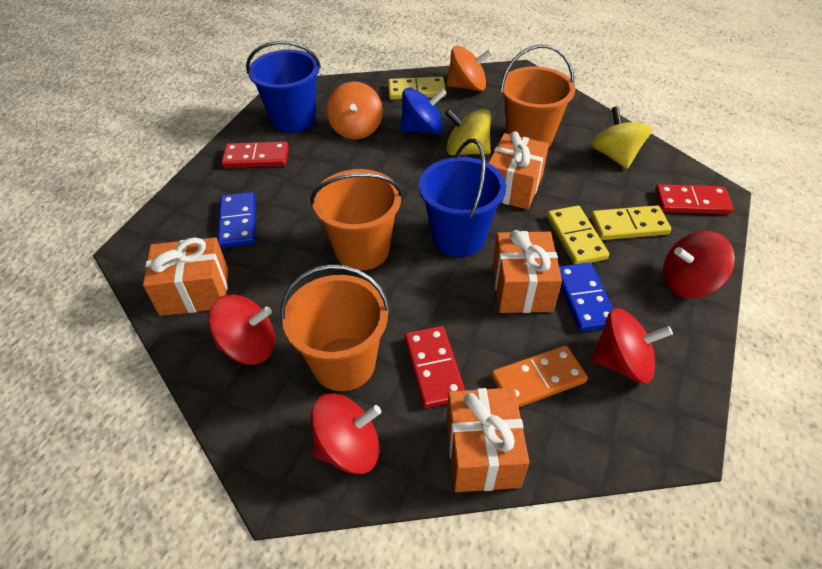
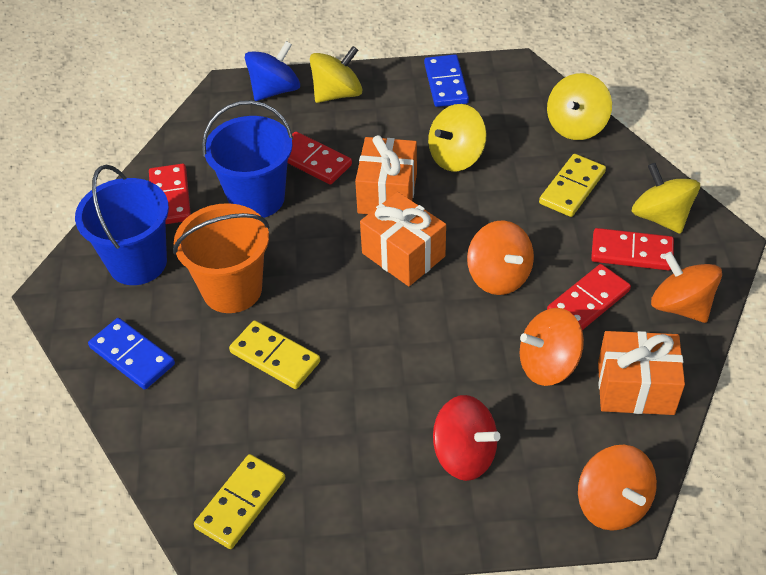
orange bucket: [280,264,390,391] [311,169,403,271] [500,44,575,148] = 3 -> [173,203,270,313] = 1
orange domino: [491,345,588,407] = 1 -> none = 0
orange gift: [143,237,228,316] [447,387,529,492] [489,131,549,210] [493,230,562,313] = 4 -> [355,135,417,214] [360,192,446,286] [598,331,685,415] = 3
orange spinning top: [327,82,383,139] [447,46,492,91] = 2 -> [467,220,534,295] [520,308,584,386] [578,445,657,531] [651,252,722,323] = 4
red domino: [221,141,289,168] [404,326,465,408] [655,184,734,214] = 3 -> [149,164,191,224] [288,132,352,185] [547,264,631,330] [591,228,674,271] = 4
red spinning top: [208,295,275,365] [310,393,381,474] [591,308,673,384] [663,231,735,299] = 4 -> [433,395,500,481] = 1
yellow spinning top: [445,109,491,156] [591,106,652,169] = 2 -> [310,46,362,103] [428,104,487,171] [547,73,612,140] [632,163,700,234] = 4

